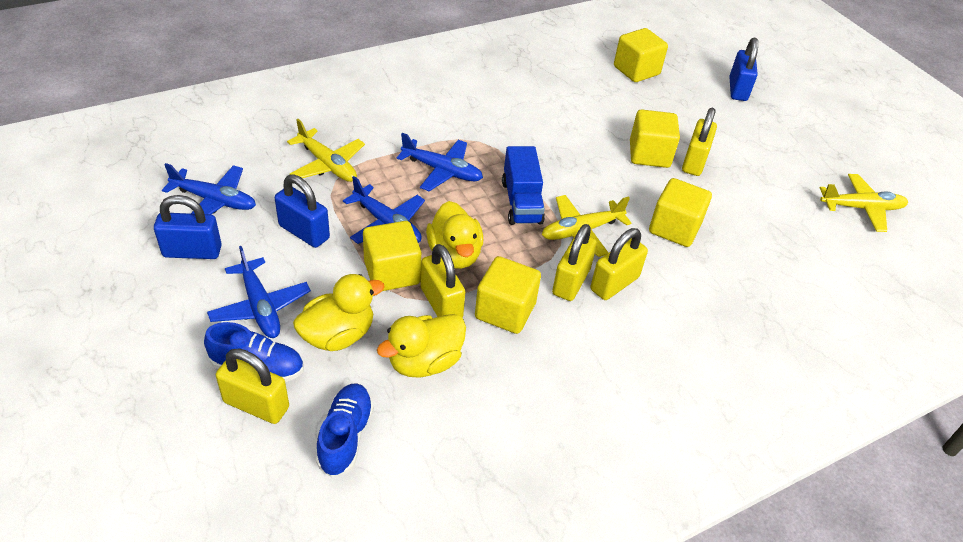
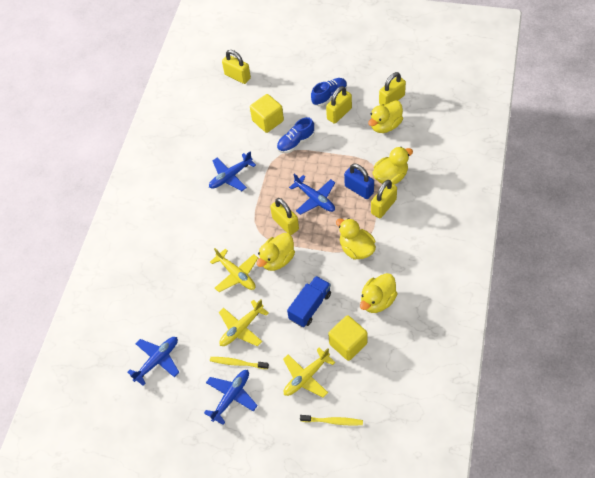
blue padlock: [154,195,222,259] [275,175,330,248] [729,38,758,101] = 3 -> [344,164,374,199] = 1
yellow cube: [363,221,421,291] [475,256,541,334] [614,28,668,82] [630,110,680,168] [649,178,712,247] = 5 -> [250,94,284,133] [328,315,367,361] = 2
yellow duck: [293,274,385,351] [377,314,466,378] [426,201,483,269] = 3 -> [257,233,295,271] [336,218,376,260] [360,273,398,313] [368,100,403,133] [372,147,413,185] = 5
yellow toothbrush: none = 0 -> [210,357,269,369] [300,415,363,426] = 2

